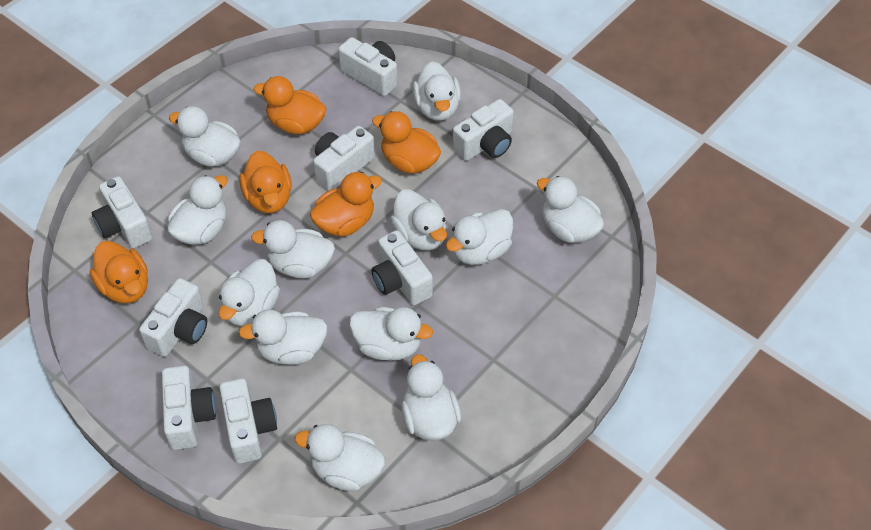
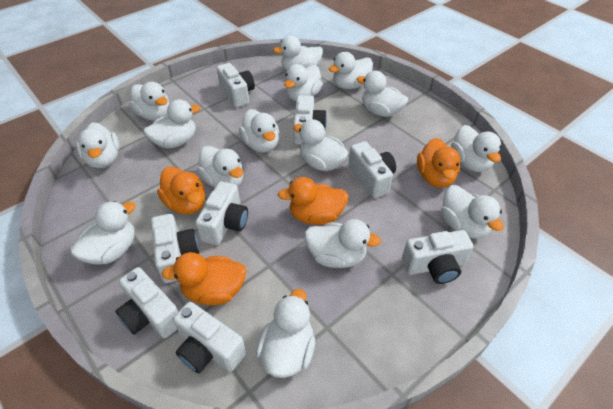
orange duck: [89,241,148,303] [239,150,292,213] [253,76,326,134] [310,172,382,236] [372,111,441,174] = 5 -> [157,166,205,214] [162,252,246,305] [278,177,349,225] [417,138,460,188] = 4
white duck: [167,175,228,245] [169,106,241,166] [218,259,280,326] [239,309,328,365] [251,220,335,278] [295,424,385,491] [349,307,433,361] [390,189,447,250] [401,354,461,441] [412,61,461,121] [446,209,513,265] [537,176,604,243] = 12 -> [70,201,136,265] [76,122,120,168] [129,82,170,121] [144,99,200,149] [197,146,243,188] [239,109,279,153] [256,289,315,378] [273,36,323,70] [284,64,323,101] [293,119,349,171] [305,219,381,268] [329,52,373,89] [357,71,408,117] [441,185,504,239] [451,125,502,172] = 15

